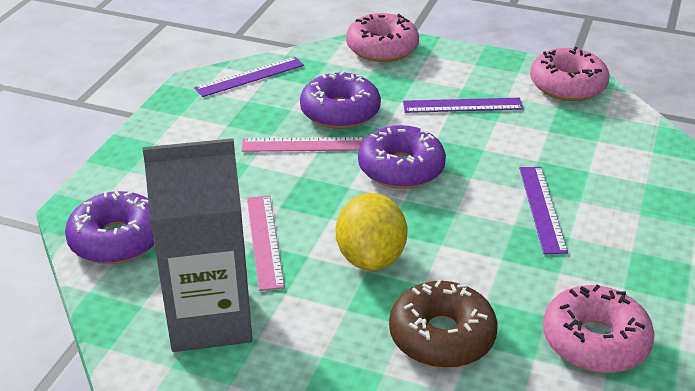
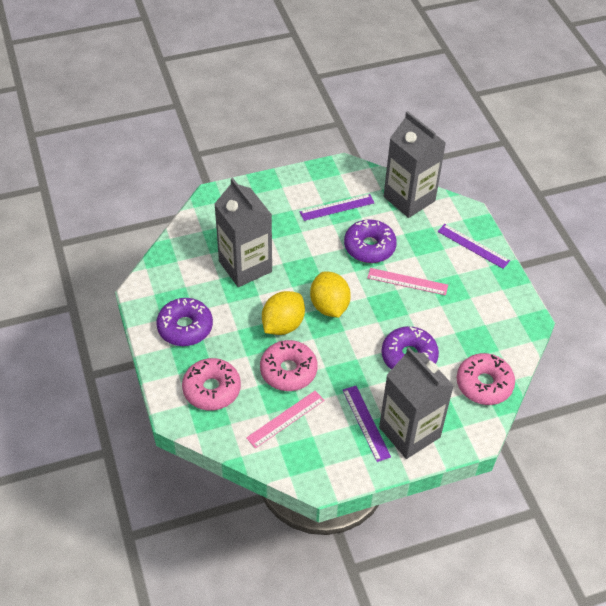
brown donut: [389,280,498,368] = 1 -> none = 0
grey carton: [143,138,252,352] = 1 -> [215,178,272,287] [379,347,454,459] [384,111,446,218] = 3
yellow lemon: [336,193,407,271] = 1 -> [262,291,305,335] [310,271,351,318] = 2

